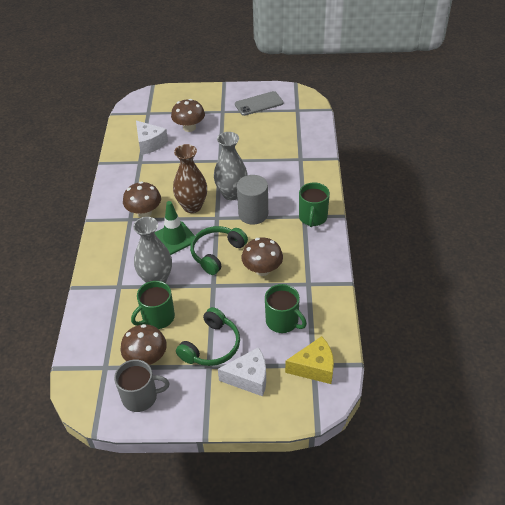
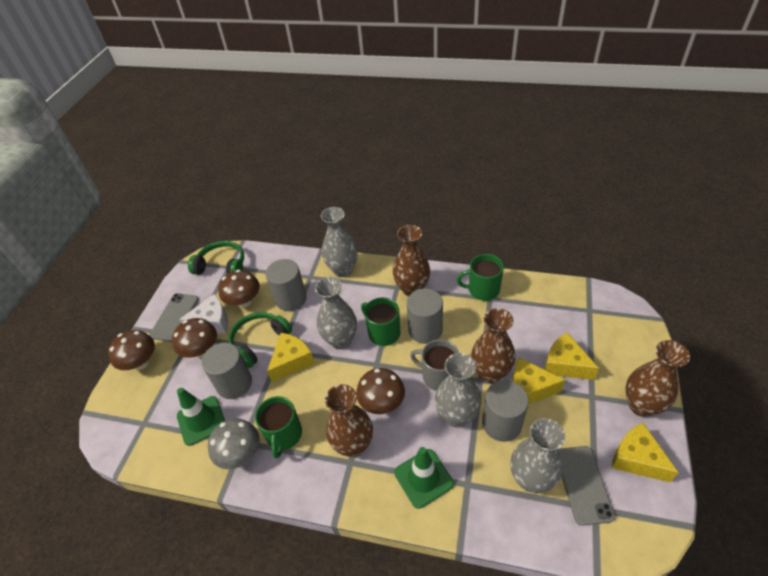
brown vase: [173,144,207,213] = 1 -> [325,384,373,457] [393,225,430,296] [471,308,516,383] [625,340,690,417] = 4
green traffic cone: [154,201,195,255] = 1 -> [177,388,225,446] [394,447,454,509] = 2
grey cylinder: [237,175,268,225] = 1 -> [202,343,252,399] [266,259,307,311] [407,288,443,344] [482,380,529,442] = 4
grey mushroom: none = 0 -> [208,418,260,469] = 1
grey phone: [235,91,283,116] = 1 -> [149,293,199,342] [558,446,615,526] = 2
grey vase: [133,217,172,283] [214,132,248,200] = 2 -> [315,277,357,349] [321,207,358,277] [435,353,481,427] [511,418,565,493] = 4
white cheese: [136,120,168,155] [218,347,266,396] = 2 -> [179,294,228,334] = 1
yellow cheese: [285,336,334,384] = 1 -> [267,333,315,382] [512,358,565,404] [545,332,599,380] [611,423,679,482] = 4

